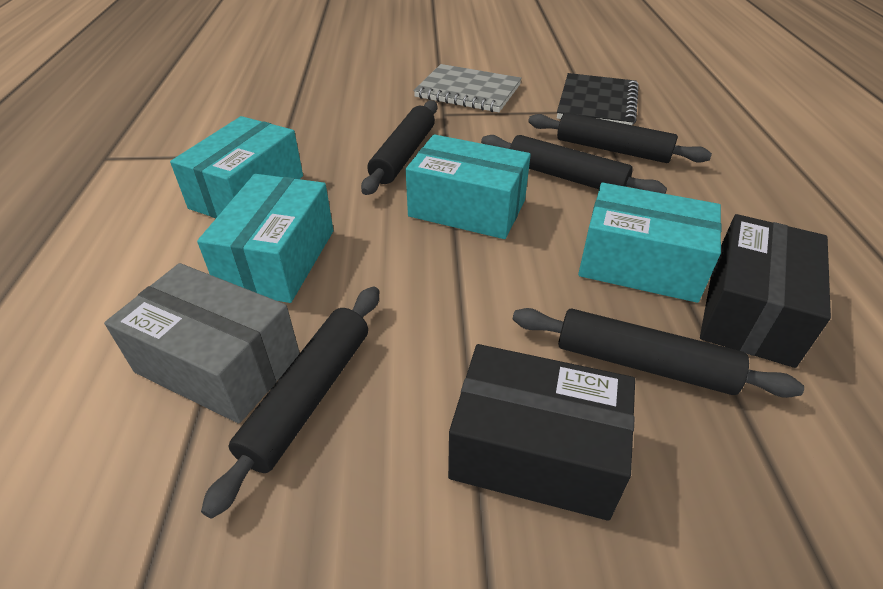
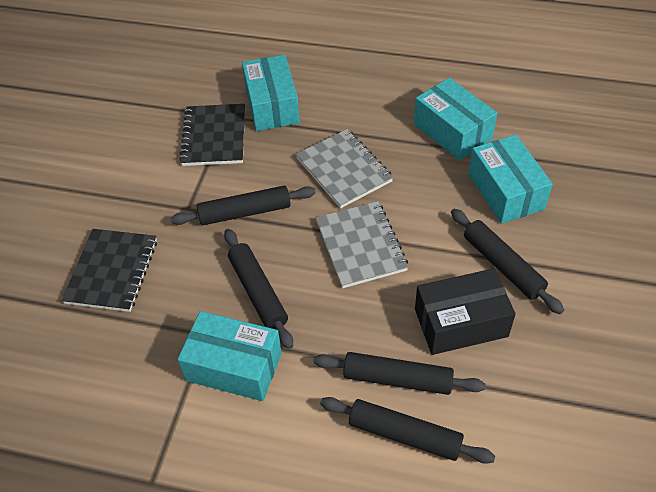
black box: [448,344,635,521] [700,214,831,368] = 2 -> [415,268,516,355] = 1
black notebook: [557,73,639,125] = 1 -> [62,229,157,312] [179,104,245,166] = 2
grey box: [104,263,300,423] = 1 -> none = 0
grey notebook: [413,64,522,112] = 1 -> [296,129,393,208] [316,201,408,288] = 2

